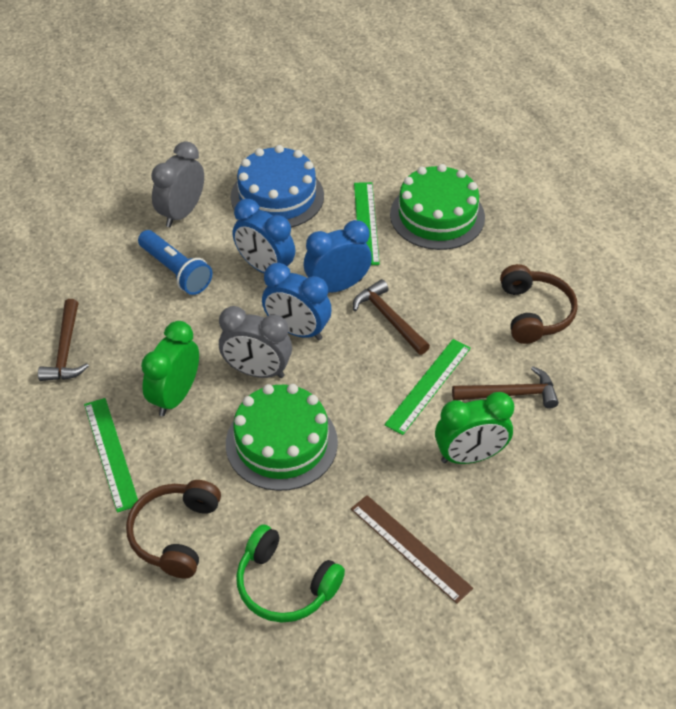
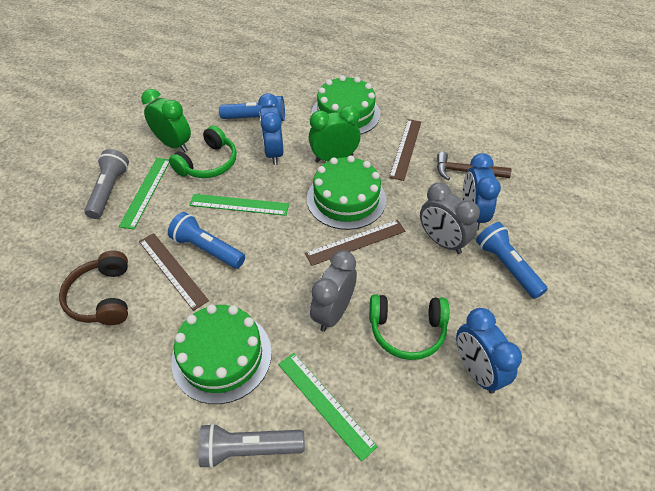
blue cake: [231,145,324,228] = 1 -> none = 0
blue flashlight: [138,230,213,295] = 1 -> [168,212,245,269] [219,95,285,121] [476,222,548,299] = 3
brown hammer: [38,299,89,381] [353,279,430,355] [452,366,559,409] = 3 -> [437,152,511,180] = 1
brown headphones: [126,480,221,578] [500,264,578,344] = 2 -> [59,250,128,325] = 1
brown ruler: [351,495,473,604] = 1 -> [139,233,209,311] [305,220,406,266] [389,119,421,181] = 3
green cake: [226,384,338,491] [390,164,485,250] = 2 -> [171,304,272,404] [307,155,386,230] [311,75,380,135] = 3
green headphones: [236,525,345,622] = 1 -> [169,125,237,178] [369,294,449,360] = 2
grey flashlight: none = 0 -> [84,149,129,219] [199,423,305,469] = 2

